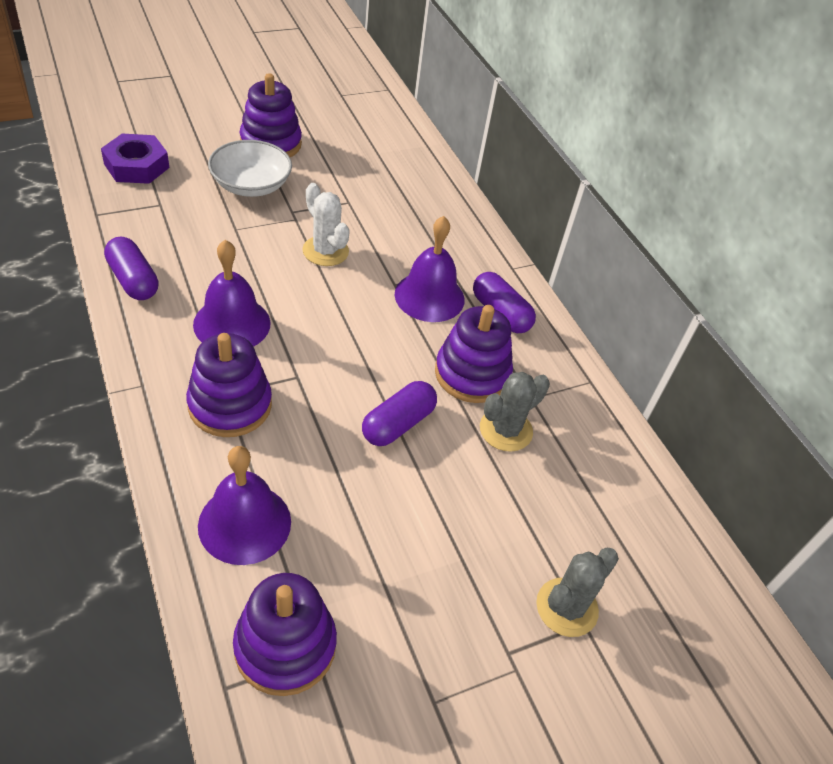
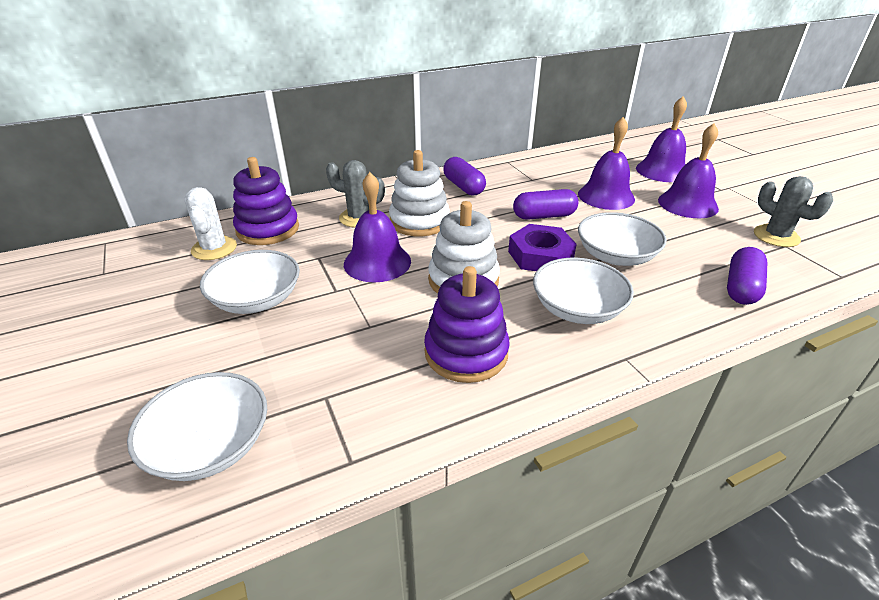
purple bell: [193,240,270,347] [198,446,291,565] [395,216,465,322] = 3 -> [344,172,411,282] [578,117,635,210] [636,96,687,182] [658,123,719,218] = 4
purple stacking toy: [186,333,272,437] [233,573,337,696] [240,73,302,157] [435,305,513,403] = 4 -> [233,157,299,245] [424,266,510,383] = 2
white bowl: [208,140,292,197] = 1 -> [127,372,267,481] [200,250,300,314] [533,257,634,324] [578,212,667,266] = 4
white stacking toy: none = 0 -> [389,150,450,236] [428,201,500,294] = 2

